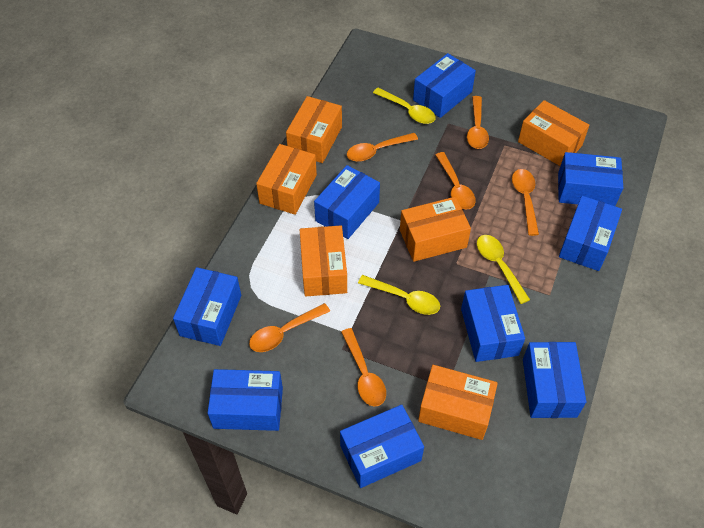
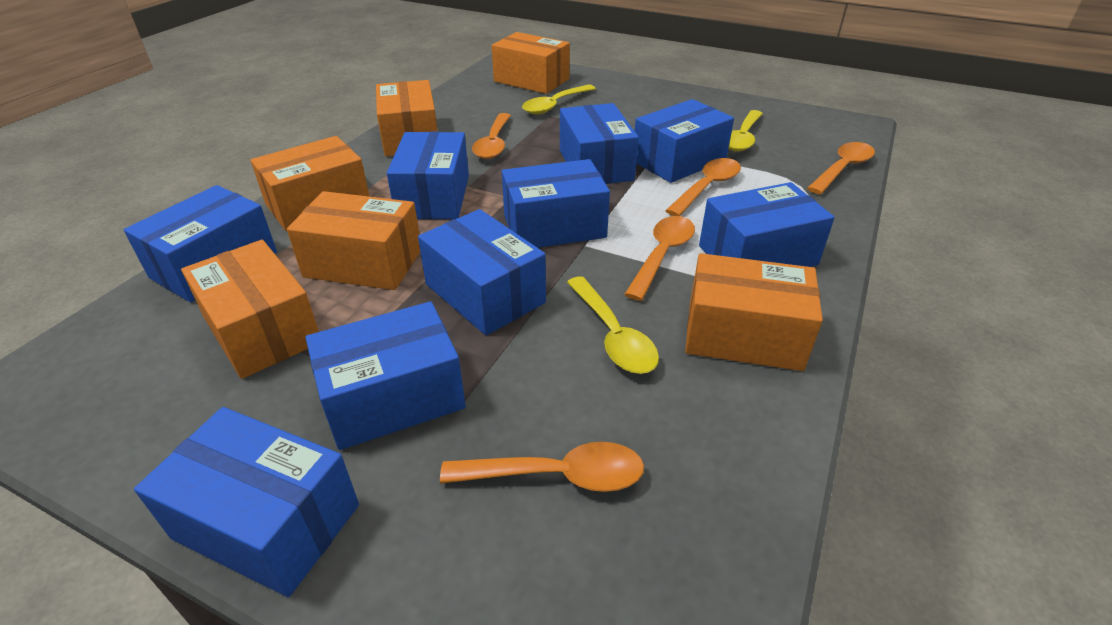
orange spoon: [249,303,330,352] [341,328,386,407] [347,133,418,162] [435,152,476,210] [467,96,489,149] [512,169,539,236] = 6 -> [440,442,644,492] [472,113,511,159] [624,216,695,301] [665,158,741,216] [807,142,875,194] = 5

